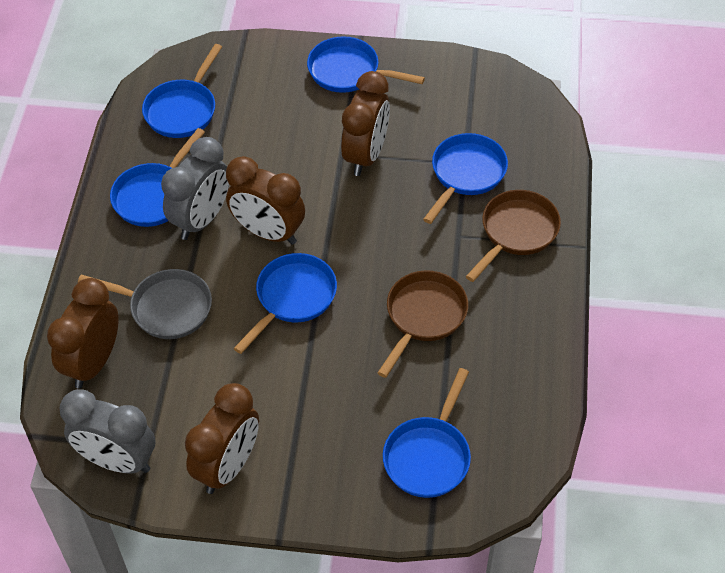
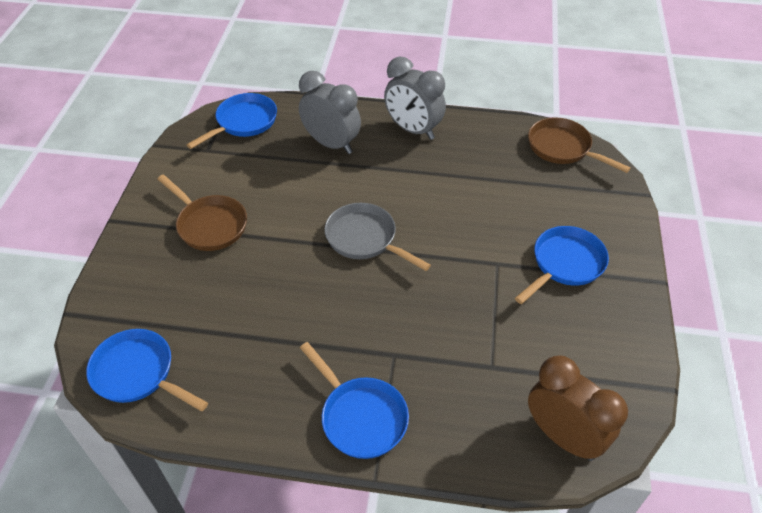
blue pan: [110,128,205,227] [142,44,222,138] [233,253,337,354] [307,36,425,93] [383,368,471,498] [423,133,508,224] = 6 -> [86,329,208,411] [186,93,277,149] [300,342,409,459] [515,226,609,304] = 4
brown clock: [47,278,119,389] [185,383,259,494] [226,156,305,245] [341,71,390,176] = 4 -> [528,355,628,461] = 1

